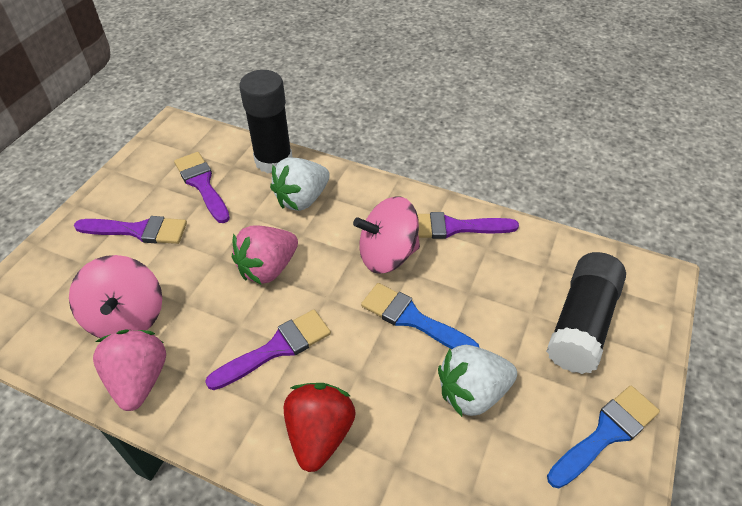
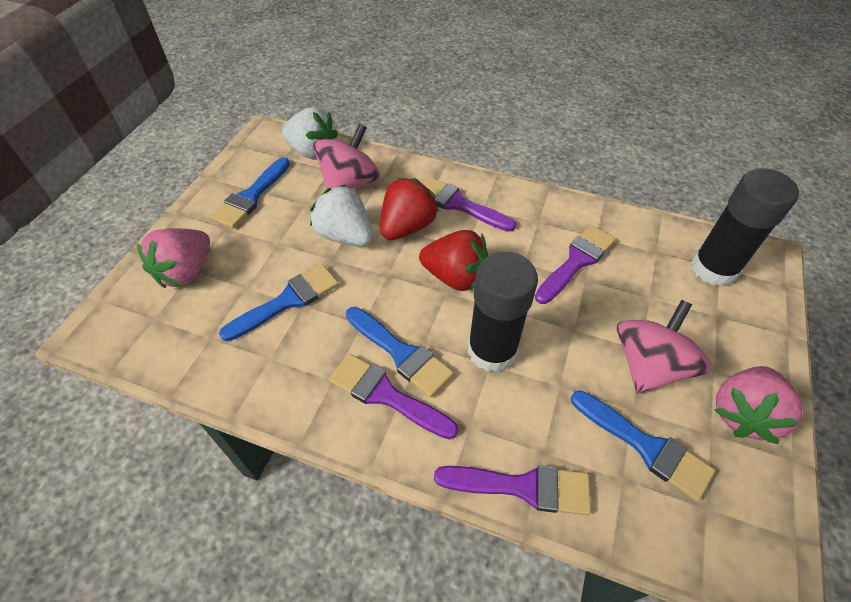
blue brush: [361,283,480,349] [547,385,660,488] = 2 -> [210,157,290,228] [219,264,339,341] [346,307,454,397] [571,390,715,501] = 4
red strawberry: [284,383,356,472] = 1 -> [380,177,439,240] [419,230,488,291] = 2

